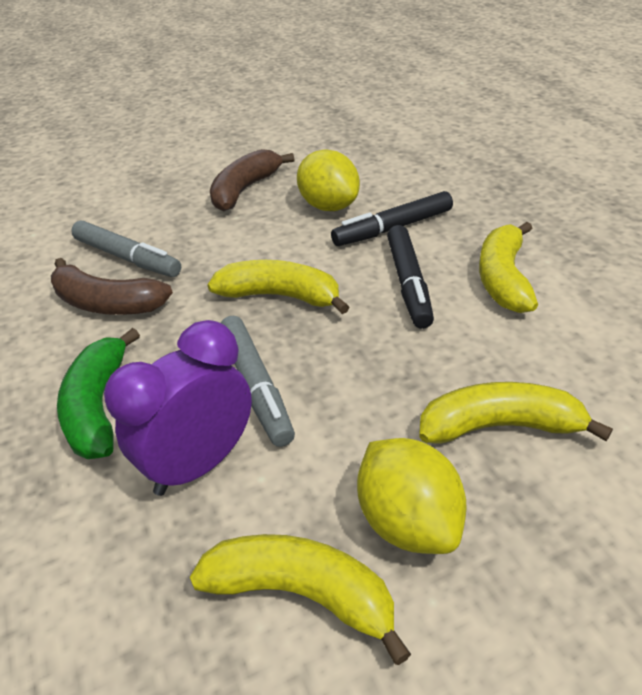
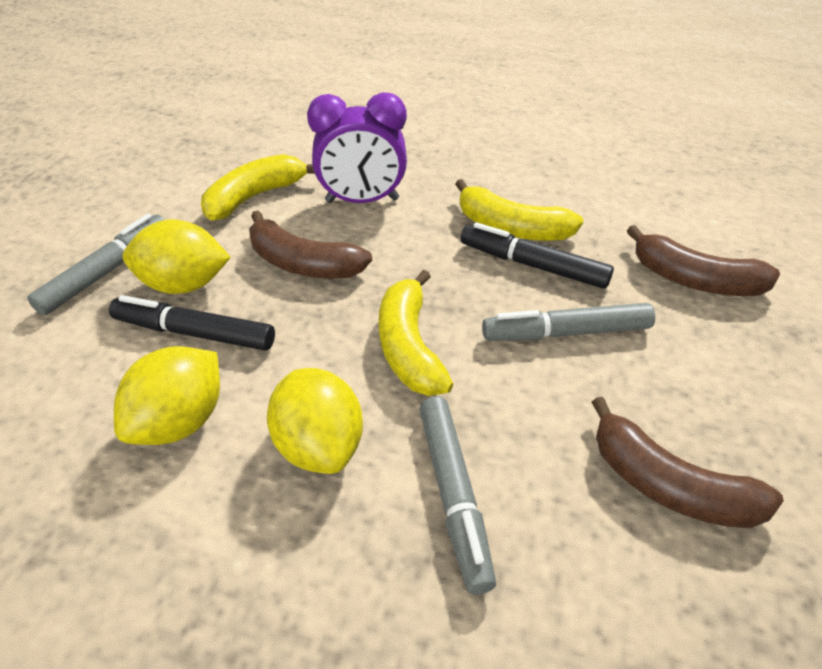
brown banana: [51,258,173,315] [210,149,294,211] = 2 -> [249,210,372,279] [591,397,784,528] [627,225,780,296] = 3
green banana: [57,328,140,459] = 1 -> none = 0
grey marker: [71,221,181,277] [221,316,295,447] = 2 -> [27,214,165,316] [419,396,496,595] [482,303,655,341] = 3
yellow banana: [190,534,411,665] [207,260,349,314] [419,382,613,444] [479,222,538,313] = 4 -> [201,154,315,221] [379,270,453,396] [455,179,583,241] = 3
yellow lemon: [297,150,360,211] [357,438,467,554] = 2 -> [114,346,220,445] [123,219,231,294] [267,368,363,474] = 3

